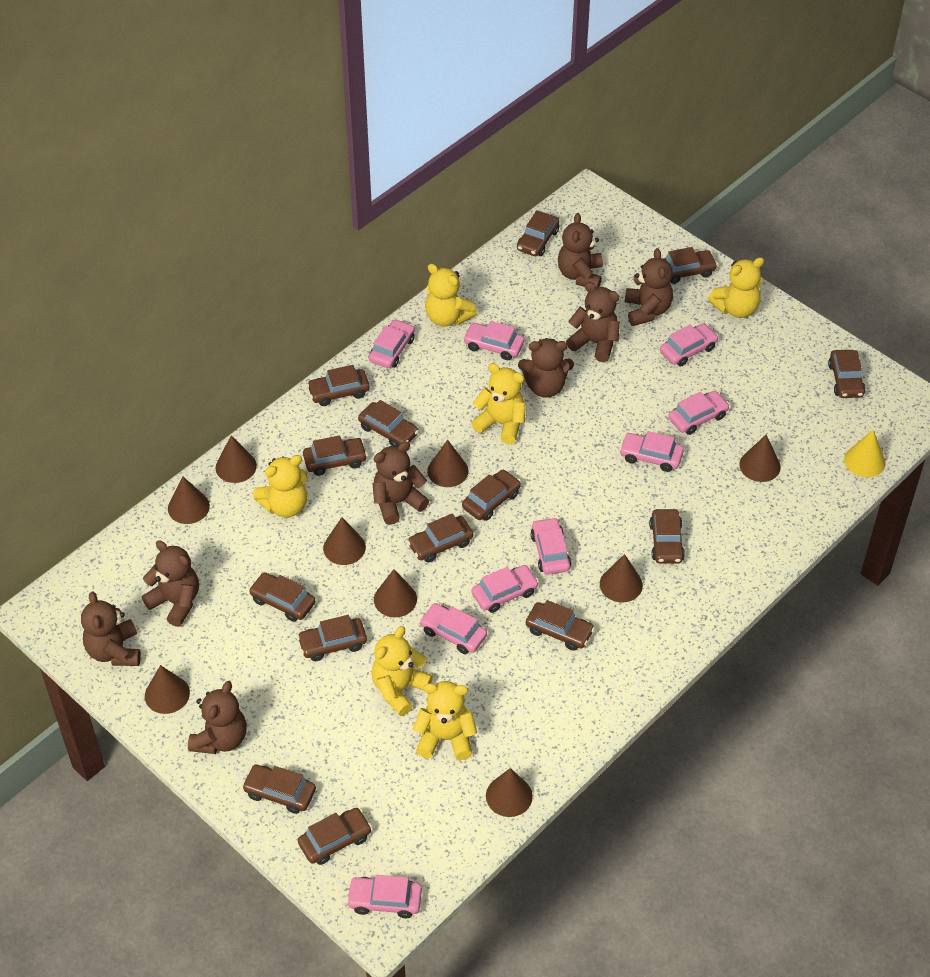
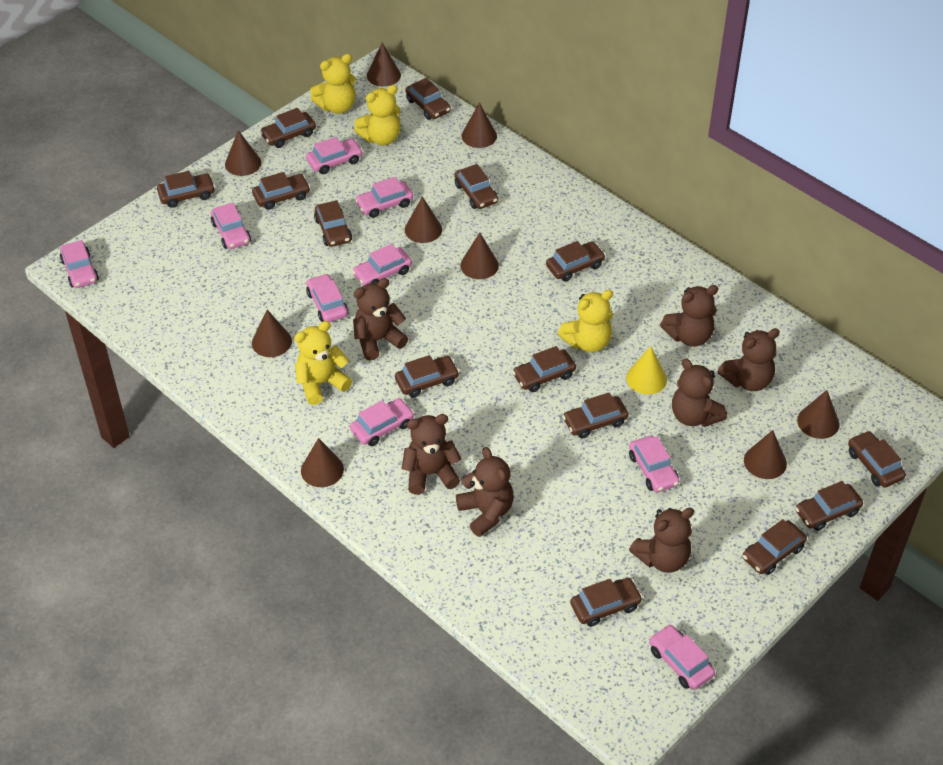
brown teddy bear: [81,591,141,666] [142,540,199,627] [188,681,246,754] [372,441,429,525] [518,338,574,398] [558,213,603,287] [566,282,620,362] [625,248,673,326] = 8 -> [353,278,408,360] [402,414,461,495] [456,447,514,537] [629,508,694,573] [660,285,718,347] [672,358,727,427] [717,328,780,391] = 7
yellow teddy bear: [253,455,307,517] [372,626,433,716] [413,681,477,760] [425,264,477,327] [471,363,526,445] [708,257,764,318] = 6 -> [294,321,352,405] [310,54,356,114] [354,85,401,145] [558,290,613,353] = 4

